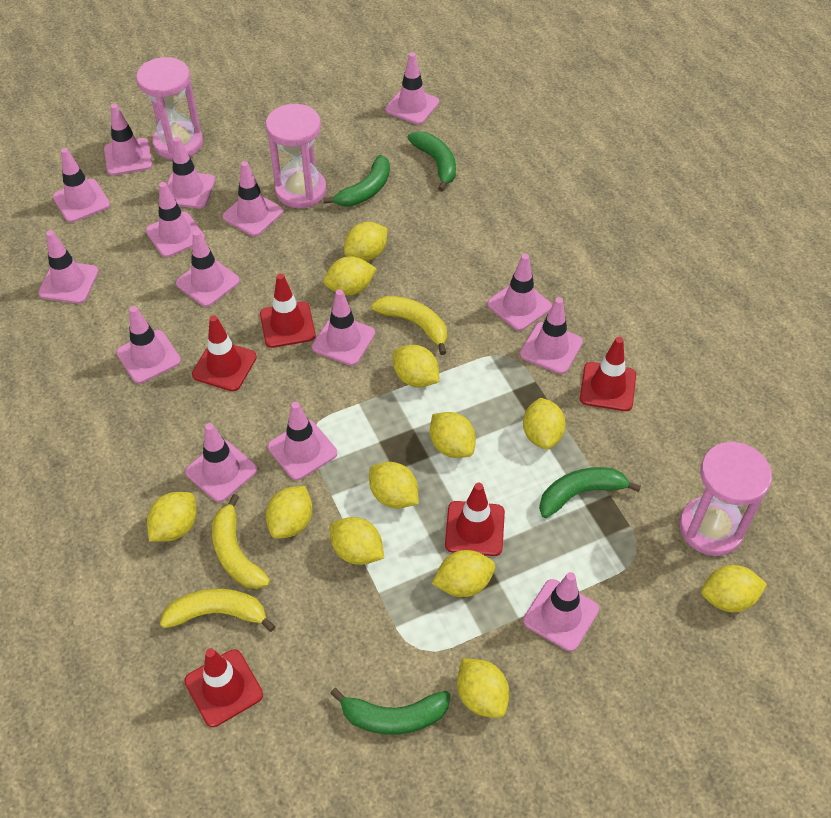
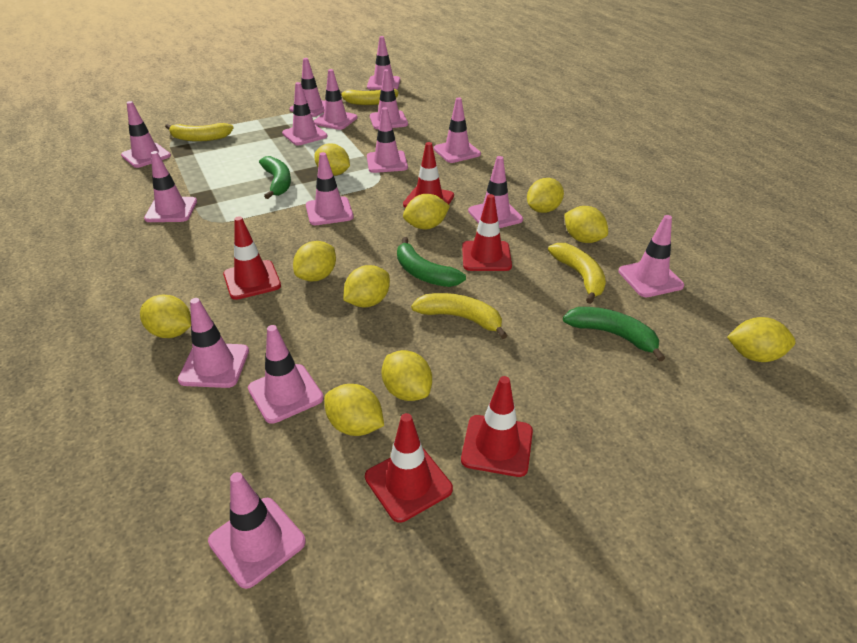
green banana: [323,155,390,207] [330,688,450,735] [408,132,456,191] [539,467,641,518] = 4 -> [259,156,291,199] [397,237,466,287] [563,307,665,362] = 3
pink hourglass: [136,57,203,160] [266,104,327,208] [679,441,772,556] = 3 -> none = 0
yellow banana: [160,589,276,632] [212,494,270,589] [371,296,447,355] = 3 -> [165,123,234,142] [340,89,399,105] [411,293,508,339] [548,243,606,304] = 4
yellow lemon: [147,492,197,542] [266,486,312,539] [323,256,377,295] [330,517,384,565] [344,222,388,261] [369,462,419,508] [393,345,440,387] [430,412,476,458] [432,550,495,597] [457,658,509,718] [523,398,566,449] [701,565,767,612] = 12 -> [140,295,191,338] [293,241,336,281] [314,143,350,176] [324,384,384,436] [343,265,390,307] [381,350,432,401] [403,194,450,229] [527,178,564,213] [565,206,608,243] [727,317,795,362] = 10

